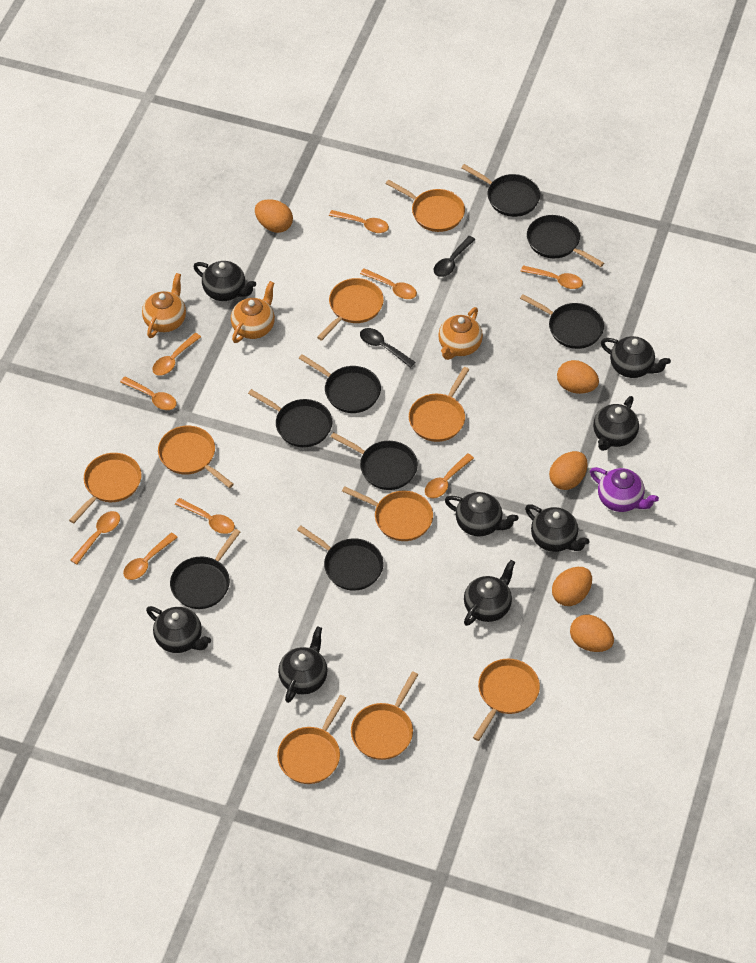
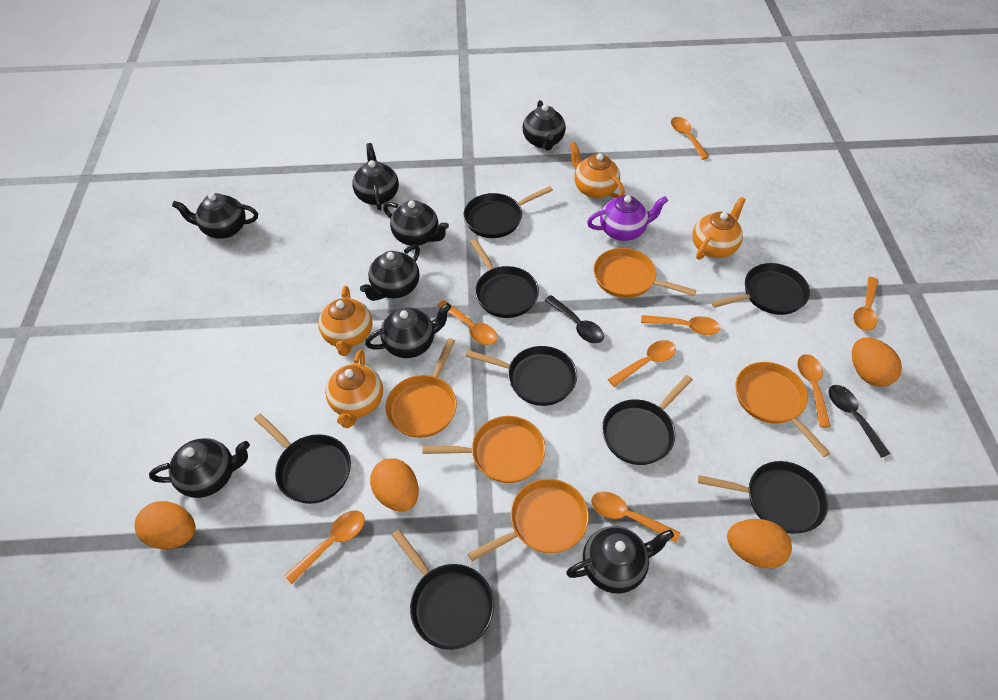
orange egg: [255,199,293,233] [549,451,587,490] [552,567,592,606] [557,360,599,394] [570,615,614,652] = 5 -> [135,501,196,549] [370,458,419,512] [727,519,792,568] [852,337,902,387] = 4
orange pan: [69,453,141,523] [158,426,234,488] [277,695,346,784] [317,278,384,341] [342,486,433,541] [351,671,418,760] [386,180,465,232] [409,367,470,442] [473,659,540,741] = 9 -> [386,338,457,438] [423,416,545,483] [468,479,589,562] [593,248,697,298] [736,362,830,457] = 5
orange spoon: [70,511,120,565] [120,377,177,410] [123,533,178,580] [152,333,201,376] [175,498,235,534] [329,210,389,233] [360,268,417,299] [425,453,474,498] [520,265,583,289] = 9 -> [284,510,365,584] [437,300,497,345] [591,492,680,543] [608,340,676,387] [641,315,720,335] [671,117,709,160] [797,354,831,427] [853,277,878,331] = 8
orange teapot: [142,273,186,338] [231,281,275,343] [438,307,483,360] = 3 -> [318,286,373,356] [325,350,383,428] [569,142,625,198] [692,197,746,260] = 4

